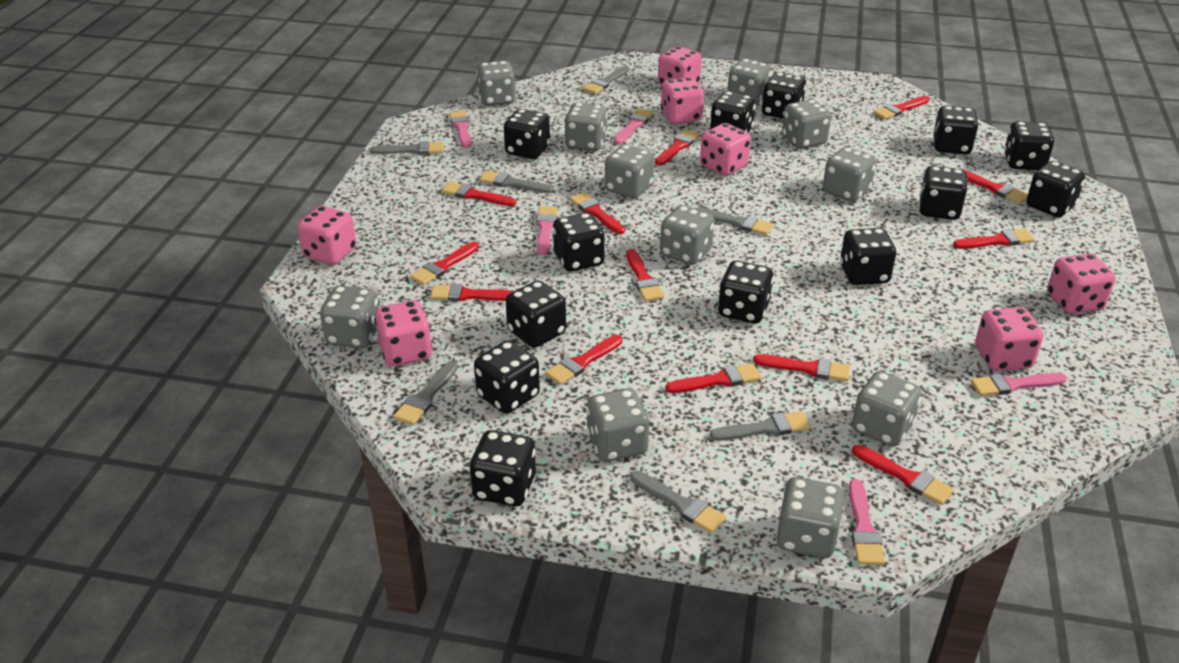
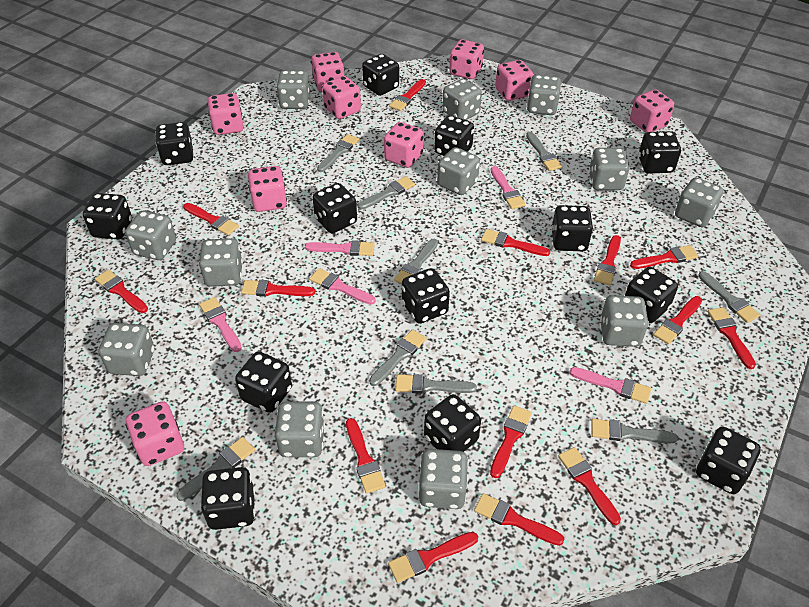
grey brush: [370,141,444,154] [393,361,458,425] [479,170,554,193] [583,66,630,94] [631,471,726,533] [696,207,773,235] [709,411,811,441] = 7 -> [176,437,255,501] [317,134,359,172] [358,176,415,209] [369,329,426,386] [394,239,438,284] [395,374,477,394] [526,132,562,171] [591,419,678,443] [698,271,760,323] = 9
grey dice: [320,285,379,348] [476,61,516,106] [565,102,607,151] [586,388,649,462] [605,144,654,199] [660,205,714,265] [727,59,771,105] [776,477,844,558] [782,99,831,149] [823,147,876,202] [852,371,922,447] = 11 -> [99,323,154,376] [125,211,176,260] [199,238,243,287] [275,401,325,457] [276,70,310,109] [418,449,468,509] [437,147,480,195] [442,79,482,120] [527,75,561,115] [589,148,630,190] [600,295,649,347] [675,177,724,227] = 12
pink dice: [297,206,356,265] [374,300,432,367] [658,46,702,86] [661,77,704,124] [700,123,751,176] [975,307,1043,371] [1047,253,1116,314] = 7 -> [126,401,184,466] [207,93,244,135] [248,166,287,212] [311,52,344,92] [322,76,361,119] [384,122,424,168] [449,39,484,79] [495,60,533,101] [630,89,674,132] = 9
red brush: [410,242,479,285] [430,284,514,301] [441,182,516,206] [545,335,622,385] [570,192,625,234] [626,249,664,301] [655,129,700,165] [665,363,761,393] [753,354,850,382] [852,445,954,505] [873,96,929,120] [953,229,1035,249] [962,169,1028,204] = 13 -> [95,270,148,313] [183,203,239,235] [241,280,315,296] [346,418,386,494] [388,532,478,583] [389,79,426,111] [474,493,564,546] [481,229,550,256] [490,405,532,478] [558,447,621,525] [594,235,621,285] [630,245,698,269] [653,296,702,345] [707,307,756,369] = 14

